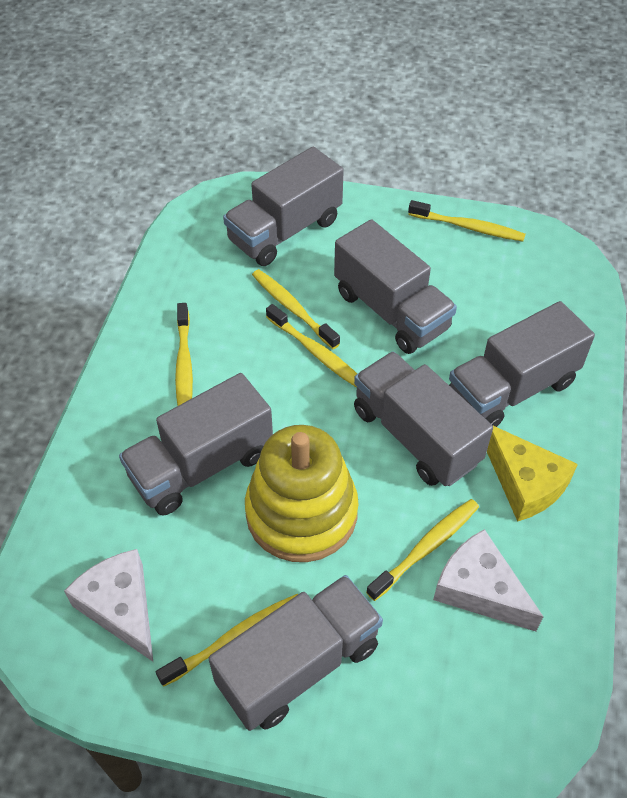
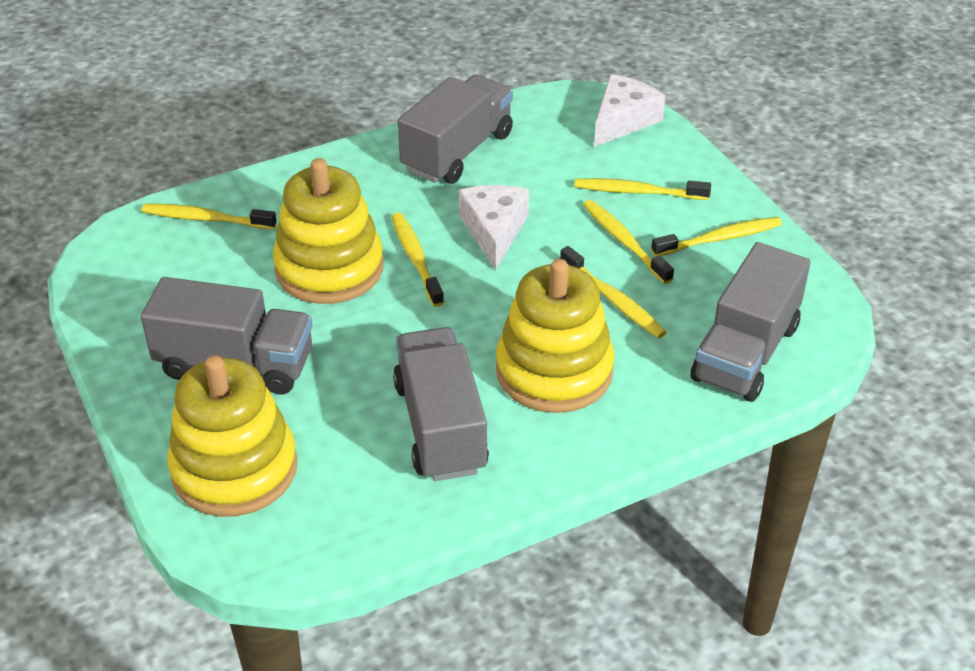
grey truck: [119,373,273,515] [208,575,383,731] [223,147,344,266] [334,219,457,354] [354,351,493,486] [449,301,595,427] = 6 -> [141,277,313,394] [393,327,489,481] [398,75,513,184] [691,242,811,402] = 4
yellow cheese: [487,425,578,522] = 1 -> none = 0
yellow stacking toy: [245,425,359,562] = 1 -> [167,355,297,517] [273,158,384,304] [496,259,614,413] = 3

